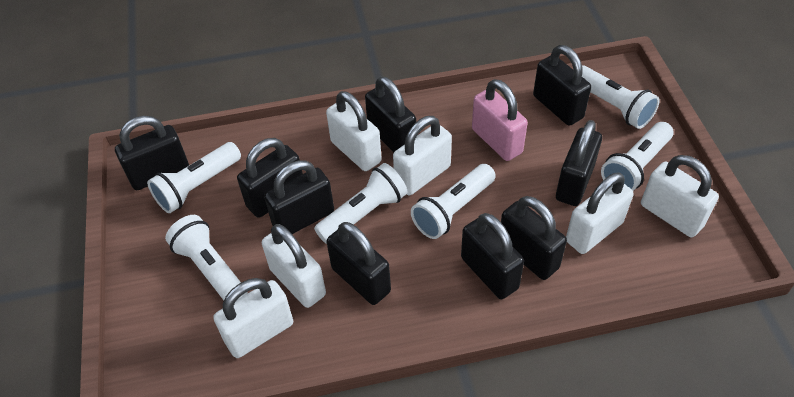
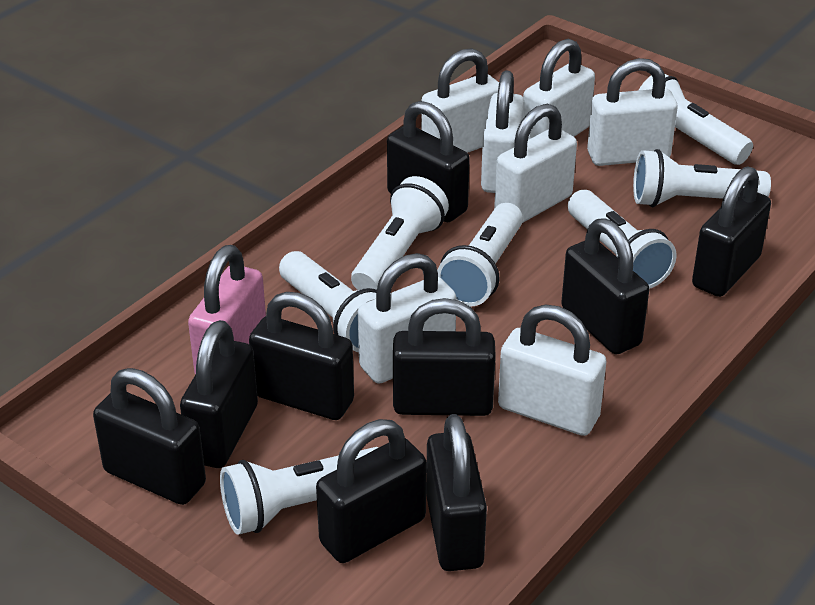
white flashlight: [147,142,241,213] [165,215,248,300] [314,163,408,244] [411,164,496,239] [582,65,660,129] [601,122,673,191] = 6 -> [220,447,379,535] [279,251,377,352] [351,176,449,290] [437,203,523,306] [568,190,677,289] [633,149,771,207] [639,74,753,165] = 7
white padlock: [213,278,293,358] [262,224,326,308] [326,91,382,171] [393,116,452,196] [566,173,633,254] [641,155,719,237] = 6 -> [358,253,456,383] [421,48,499,153] [481,70,525,193] [494,104,577,223] [498,305,606,436] [523,39,595,140] [587,58,678,166] = 7

